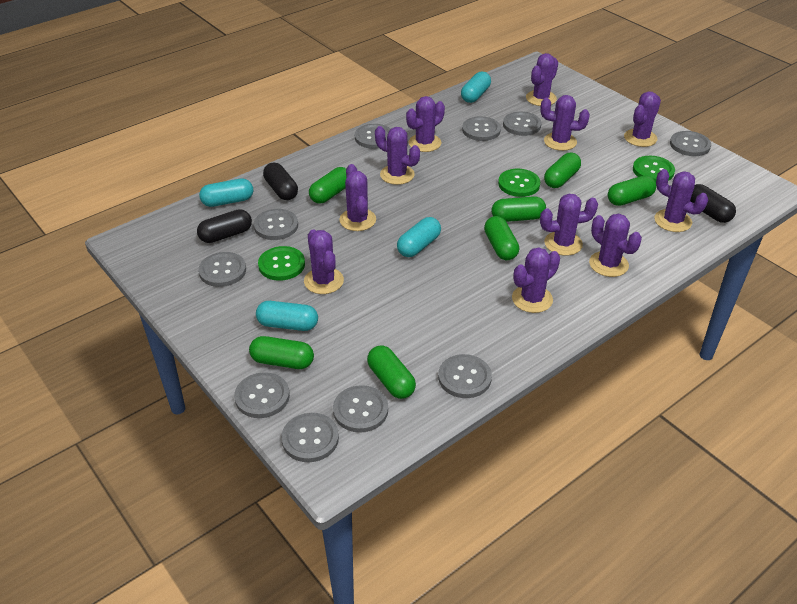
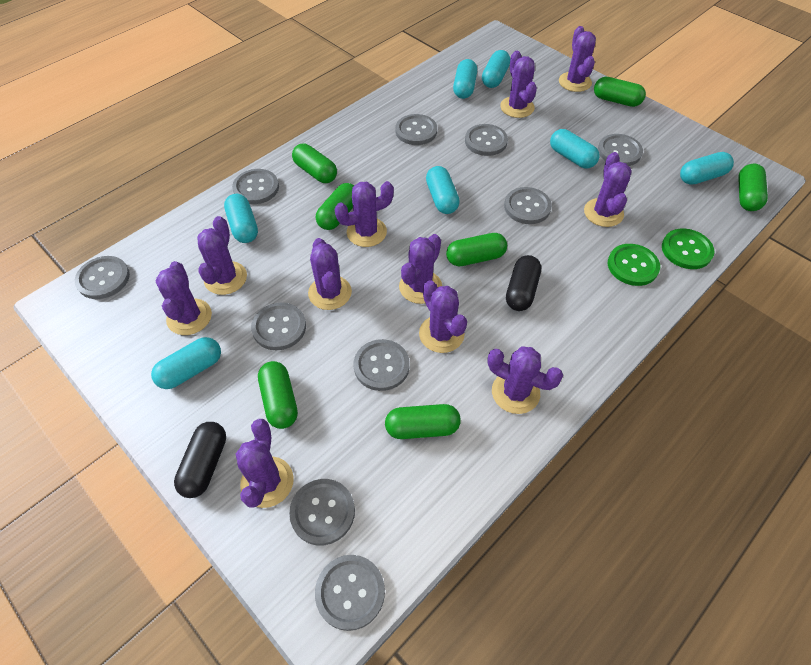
black capsule: [197,209,252,243] [263,163,298,200] [690,184,736,223] = 3 -> [174,422,226,498] [506,255,541,311] = 2
green button: [258,246,305,281] [498,169,540,197] [633,156,675,182] = 3 -> [608,244,660,286] [662,228,715,269] = 2
turquoise capsule: [199,179,253,207] [256,301,318,331] [397,217,441,257] [461,71,491,103] = 4 -> [151,337,221,389] [224,194,258,243] [426,166,460,214] [453,59,477,99] [482,50,510,88] [550,129,600,169] [680,152,734,185] = 7

